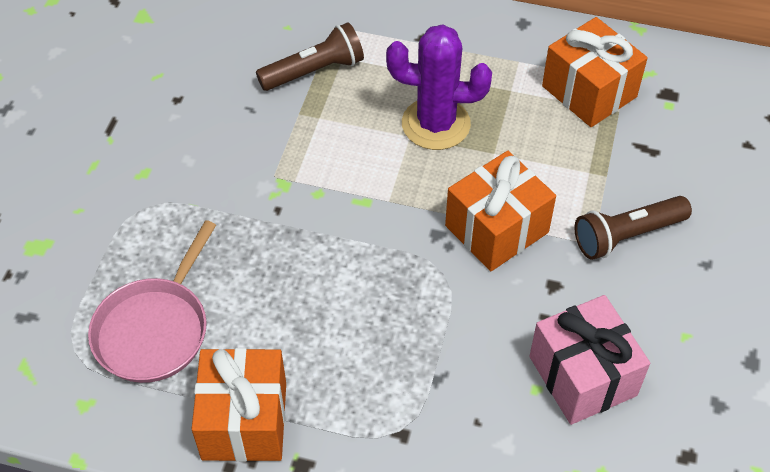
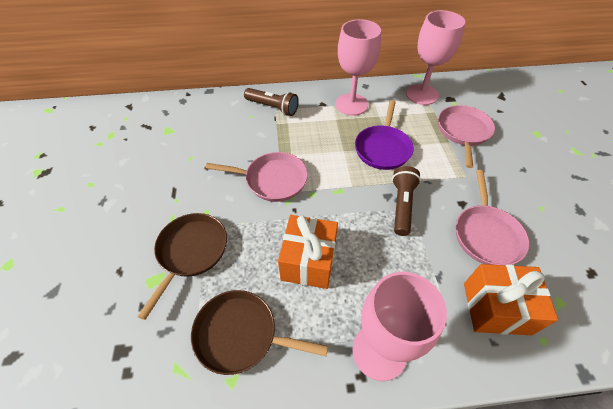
brown pan: none = 0 -> [137,213,227,320] [191,290,328,375] = 2
orange gift: [192,348,286,462] [445,151,556,271] [542,17,648,127] = 3 -> [278,215,338,289] [464,264,558,335] = 2
pink gift: [529,295,650,425] = 1 -> none = 0
pink goblet: none = 0 -> [335,19,381,116] [352,272,447,381] [406,10,465,105] = 3
pink pan: [88,220,216,383] = 1 -> [206,152,308,202] [438,105,495,168] [456,170,529,265] = 3
purple cactus: [386,24,492,150] = 1 -> none = 0
purple pan: none = 0 -> [355,100,413,170] = 1

